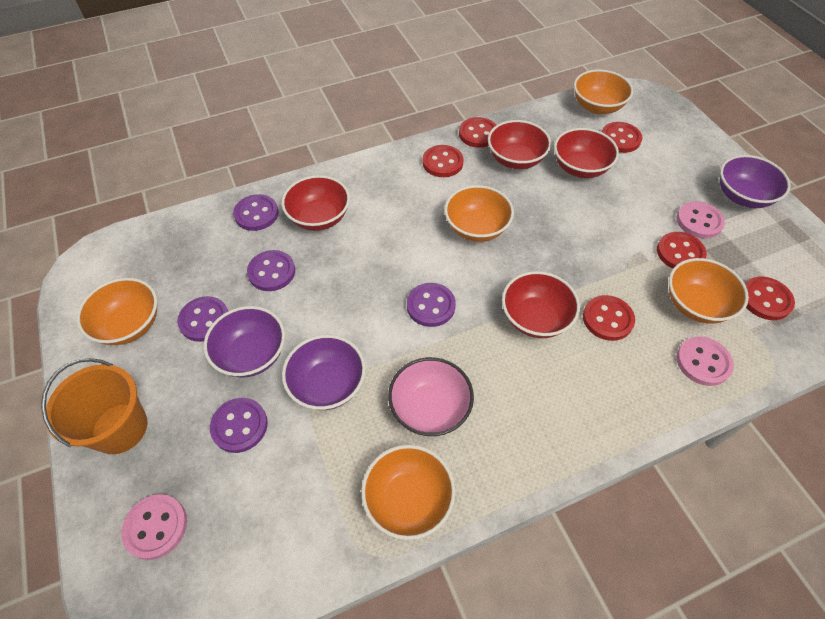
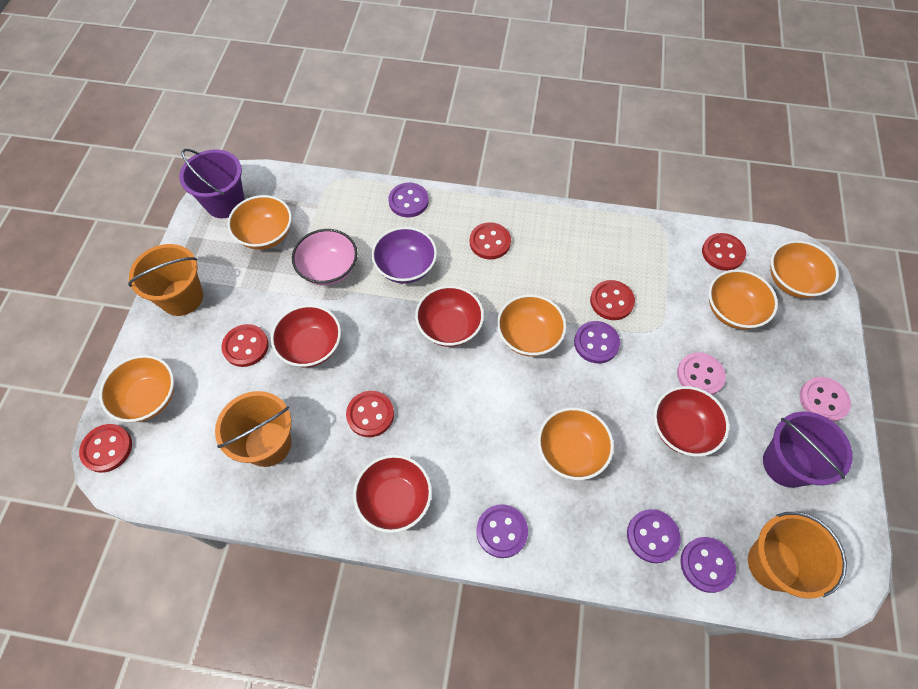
orange bowl: [77,278,157,345] [361,445,456,540] [444,185,514,242] [574,69,633,114] [669,258,749,324] = 5 -> [99,355,174,422] [227,195,292,250] [497,295,566,356] [538,407,614,480] [709,269,778,330] [770,240,839,298] = 6
orange bucket: [41,358,147,454] = 1 -> [128,244,203,316] [215,391,291,467] [748,512,847,599] = 3
pink button: [121,494,187,560] [676,201,725,239] [676,336,734,386] = 3 -> [677,352,726,395] [800,377,851,422] = 2
purple bowl: [204,306,285,377] [282,335,366,410] [720,155,791,208] = 3 -> [372,227,437,284] = 1
purple bucket: none = 0 -> [179,149,245,218] [763,411,853,488] = 2

